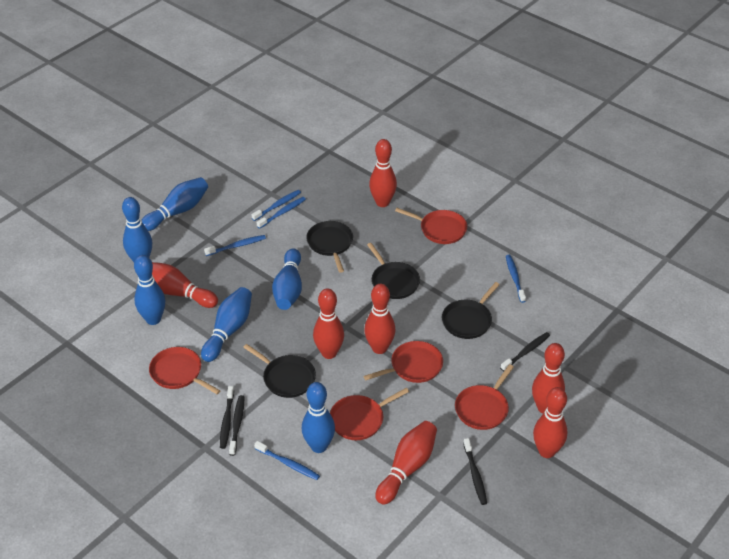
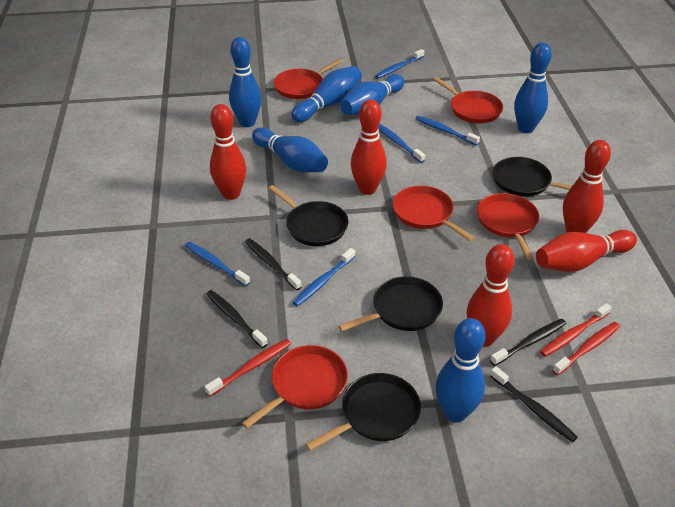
red bowling pin: [152,262,218,308] [313,288,344,359] [364,284,396,354] [369,139,397,207] [375,421,437,505] [532,343,565,414] [533,387,568,458] = 7 -> [210,104,246,200] [350,99,387,195] [467,244,514,347] [536,230,637,272] [563,140,611,233] = 5
red toothbrush: none = 0 -> [205,339,291,397] [540,303,612,357] [552,322,620,375] = 3

